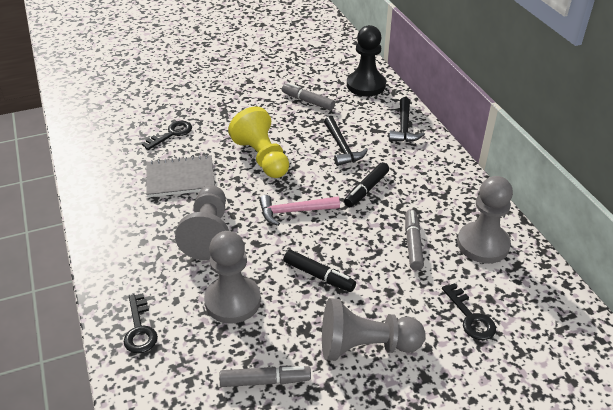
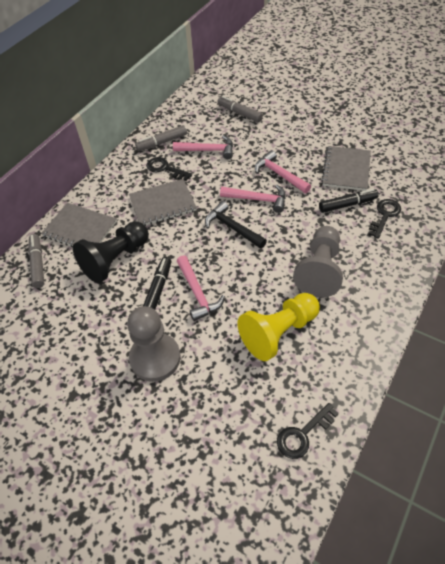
black hammer: [324,116,368,166] [389,97,425,142] = 2 -> [205,201,267,249] = 1
grey notebook: [146,155,215,197] = 1 -> [41,203,117,247] [129,179,197,226] [321,146,371,191] = 3
grey pawn: [175,185,229,260] [204,231,261,324] [322,298,426,361] [457,176,513,263] = 4 -> [127,306,180,382] [293,226,343,298] = 2
pink hammer: [259,195,340,226] = 1 -> [173,135,233,159] [177,255,225,321] [220,184,286,213] [254,150,311,193] = 4

